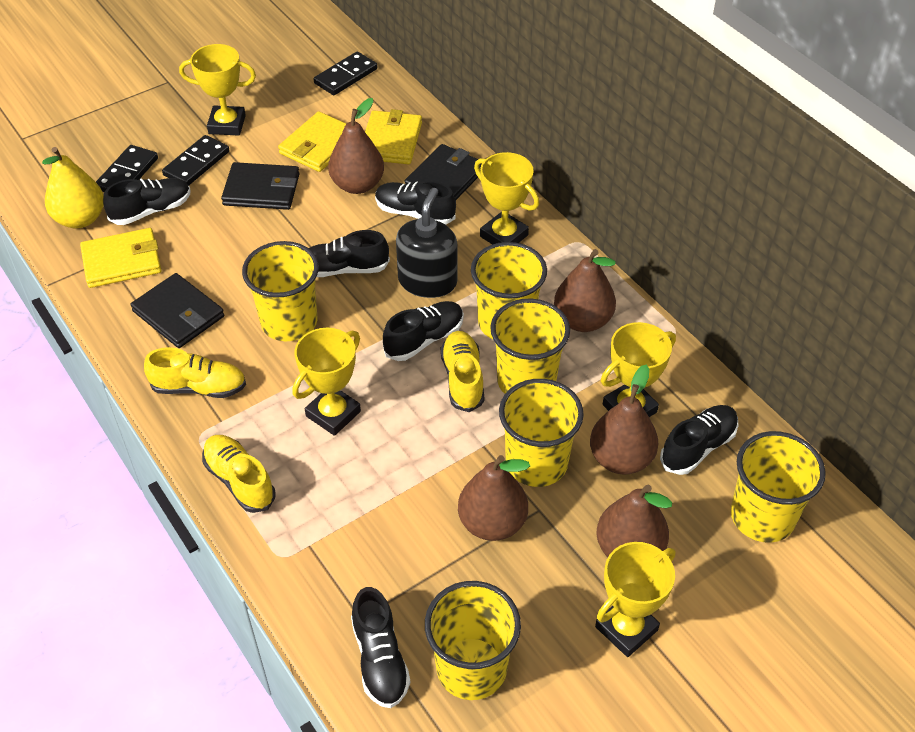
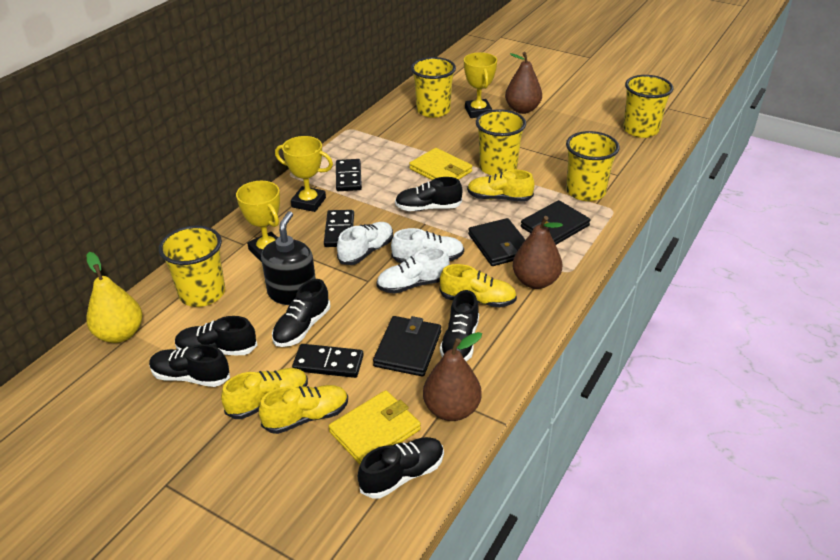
brown pear: [328,98,384,194] [458,455,530,541] [554,249,616,332] [590,365,658,475] [596,485,672,557] = 5 -> [423,332,482,421] [505,52,542,114] [513,216,563,289] = 3
white shoe: none = 0 -> [337,222,393,265] [376,247,450,294] [391,228,464,263] = 3
yellow cup: [242,241,319,341] [425,581,521,700] [471,242,547,339] [490,298,570,394] [499,379,584,487] [731,431,826,543] = 6 -> [159,225,225,307] [411,57,456,118] [476,109,526,176] [566,131,620,201] [623,75,673,138] = 5
yellow shoe: [144,347,246,398] [202,435,275,513] [441,331,484,412] = 3 -> [221,368,308,419] [259,385,348,434] [440,264,517,307] [467,169,535,202] = 4
yellow trophy: [179,44,256,136] [292,328,361,436] [474,152,539,244] [595,542,675,657] [601,322,676,417] = 5 -> [236,181,280,262] [275,136,333,212] [464,52,497,118] = 3
yellow wallet: [80,228,161,288] [278,111,346,172] [365,109,422,164] = 3 -> [328,390,421,464] [409,148,472,180] = 2

